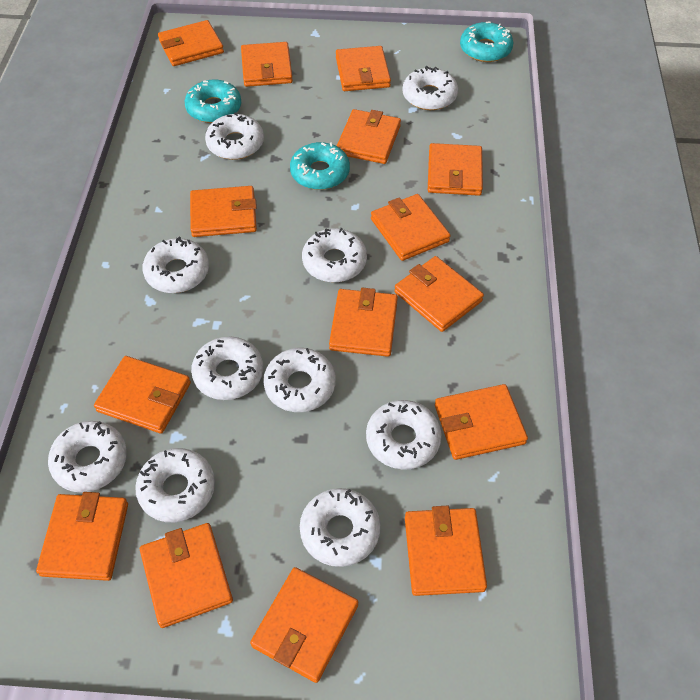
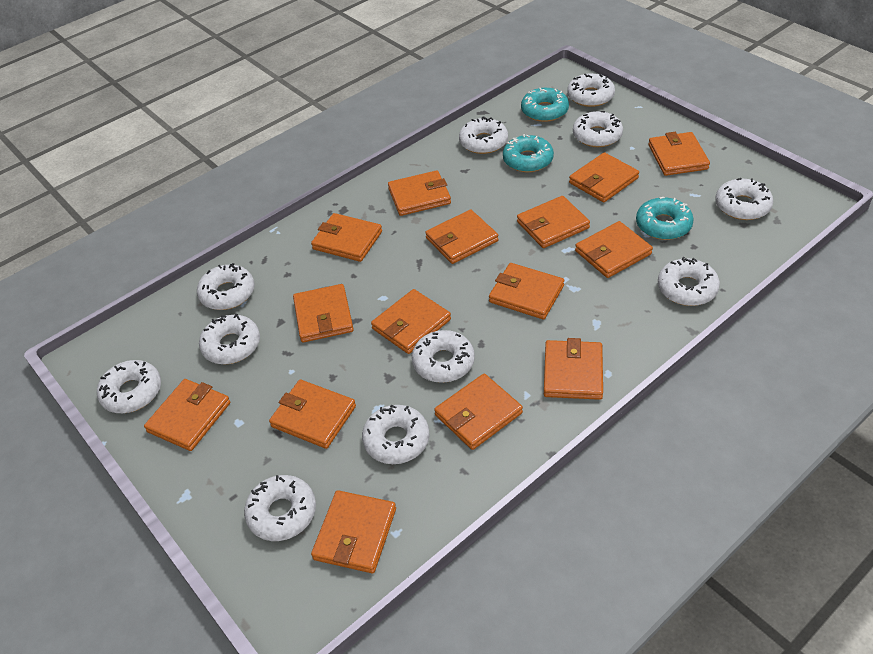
white donut: [48,421,127,493] [135,448,215,522] [142,237,209,293] [191,337,263,400] [205,112,264,160] [263,348,336,412] [300,488,380,567] [302,228,367,282] [366,400,442,470] [402,66,458,110] = 10 -> [97,360,161,413] [197,263,255,310] [199,314,260,364] [244,475,316,541] [362,405,429,464] [412,330,475,383] [459,116,508,154] [567,73,615,107] [573,111,623,147] [658,257,720,306] [716,178,773,220] = 11

